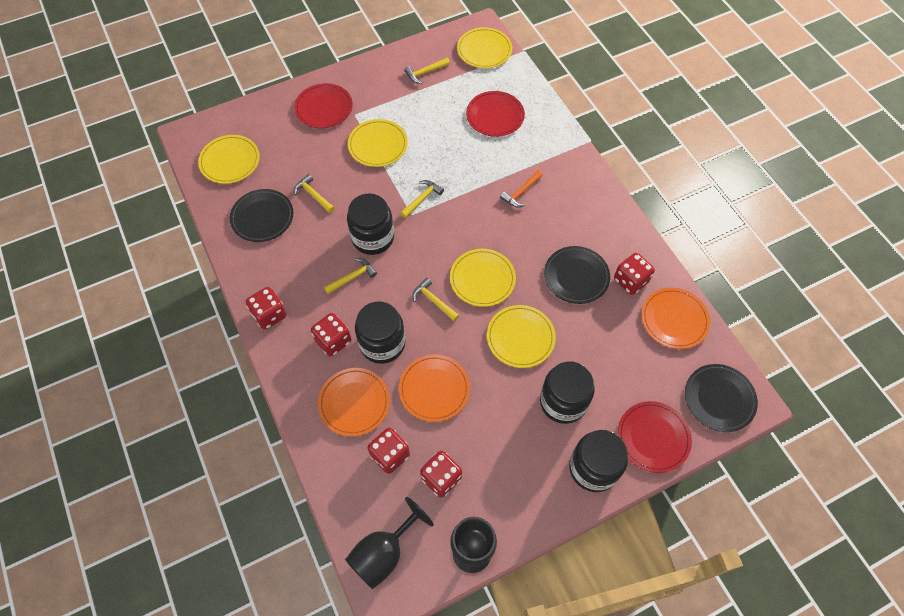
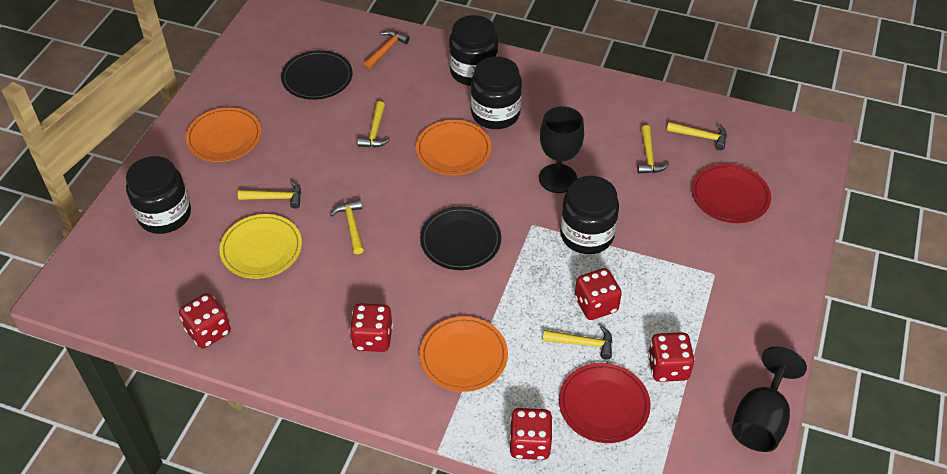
black plate: [230,189,293,242] [544,246,610,304] [685,364,758,432] = 3 -> [281,50,353,100] [420,206,501,270] = 2
red plate: [294,83,353,128] [466,91,525,137] [618,401,692,473] = 3 -> [559,363,651,443] [692,164,771,223] = 2
yellow hammer: [294,174,335,213] [324,258,377,294] [400,180,444,218] [404,58,450,83] [412,278,459,321] = 5 -> [238,181,301,209] [330,199,364,254] [357,101,390,147] [543,325,613,360] [637,125,669,174] [667,122,727,150] = 6
yellow plate: [198,135,260,184] [348,119,408,167] [450,249,516,307] [457,27,513,68] [487,305,556,368] = 5 -> [219,214,302,279] = 1

